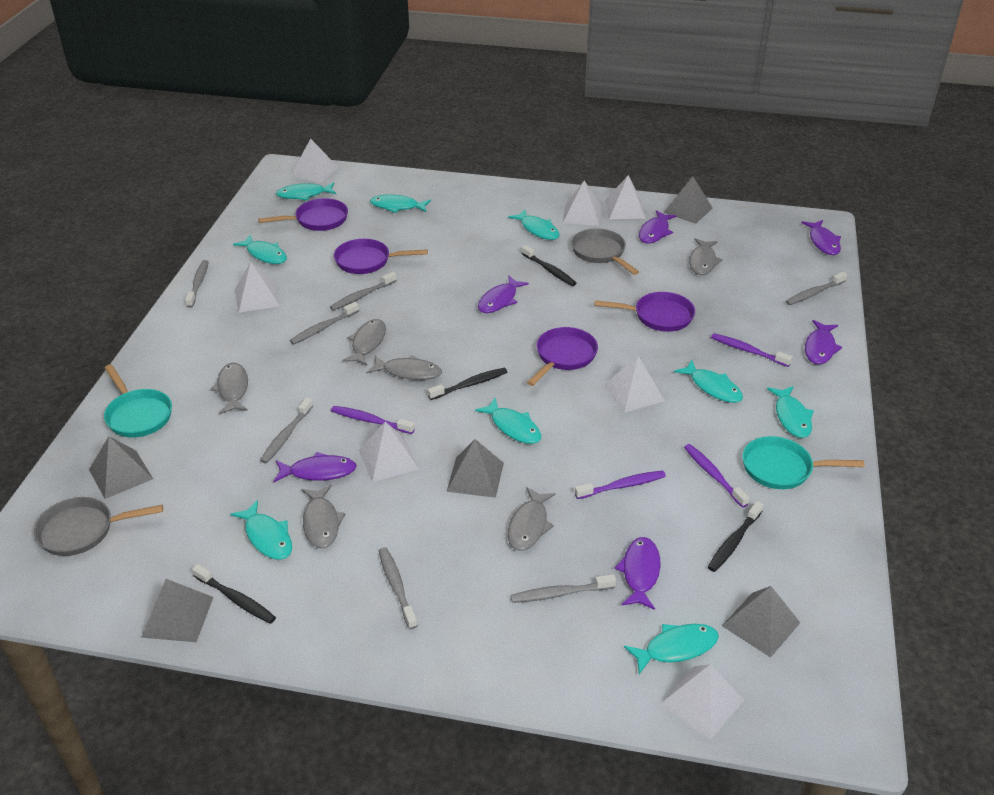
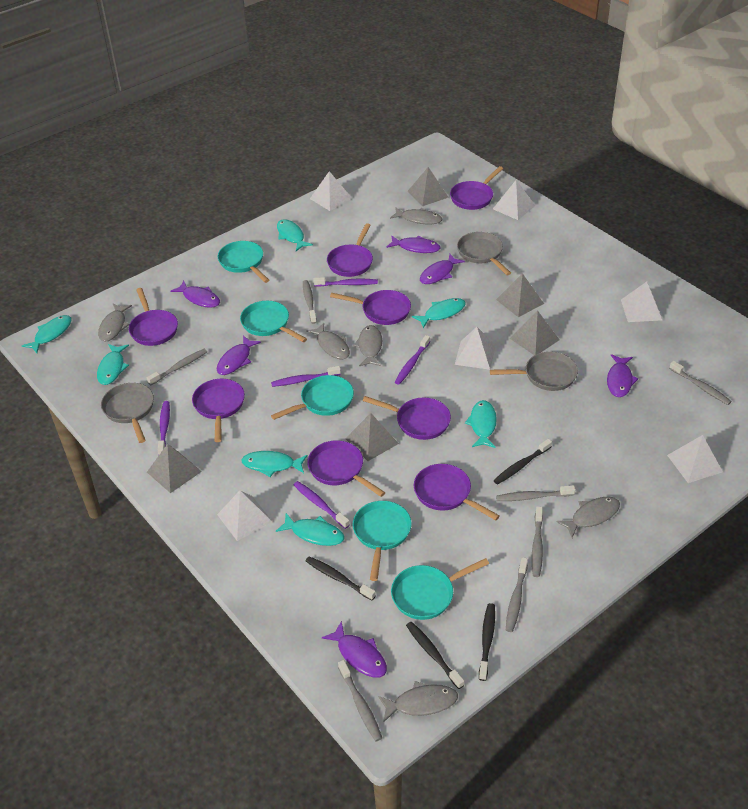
grey pan: [34,497,163,556] [571,228,639,275] = 2 -> [101,383,154,443] [457,232,511,275] [490,352,578,391] = 3
purple pan: [258,198,348,231] [334,239,428,274] [527,327,598,386] [595,292,695,332] = 4 -> [129,288,178,346] [192,379,245,442] [307,440,386,497] [327,223,373,277] [330,290,411,325] [363,396,451,440] [414,464,500,520] [450,166,503,210] = 8
purple toothbrush: [331,406,415,434] [575,471,666,499] [684,444,750,508] [711,333,792,367] = 4 -> [158,401,170,455] [271,366,341,387] [294,481,350,529] [313,277,378,287] [395,335,430,384] = 5
turquoise fish: [230,500,292,560] [233,235,287,264] [276,182,336,201] [370,194,431,213] [475,398,541,444] [508,210,559,240] [624,624,719,674] [674,360,743,403] [767,386,814,438] = 9 -> [22,315,71,353] [97,344,129,385] [242,451,307,477] [276,513,345,546] [277,219,313,251] [412,298,466,328] [465,400,497,448] = 7
turquoise pan: [104,364,172,438] [742,436,865,489] = 2 -> [218,241,269,283] [240,301,307,342] [271,375,354,420] [353,501,411,581] [391,558,489,620] = 5
white pyramid: [235,262,280,313] [291,139,338,183] [359,422,419,482] [563,180,602,226] [604,356,665,413] [605,175,646,219] [660,664,744,740] = 7 -> [217,490,273,541] [310,171,352,211] [455,327,496,370] [493,180,535,220] [621,282,662,322] [667,435,723,483] = 6

